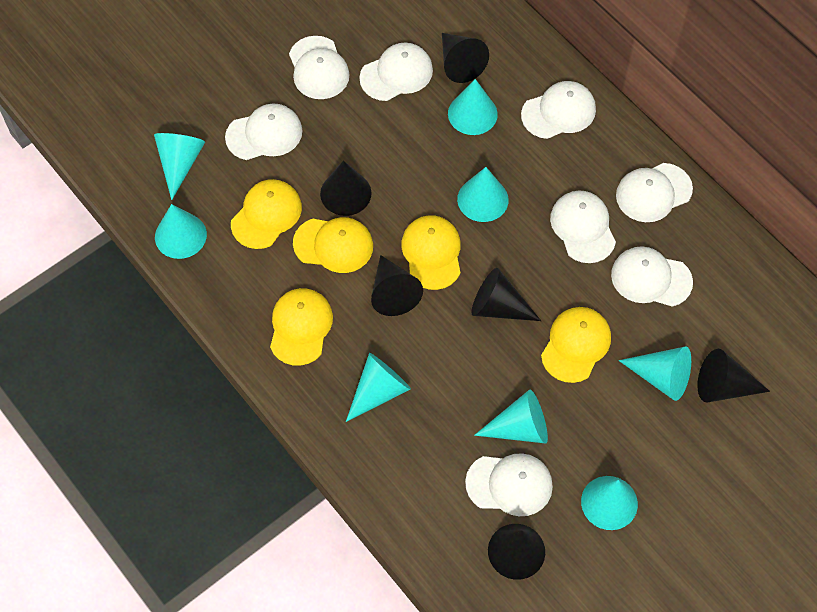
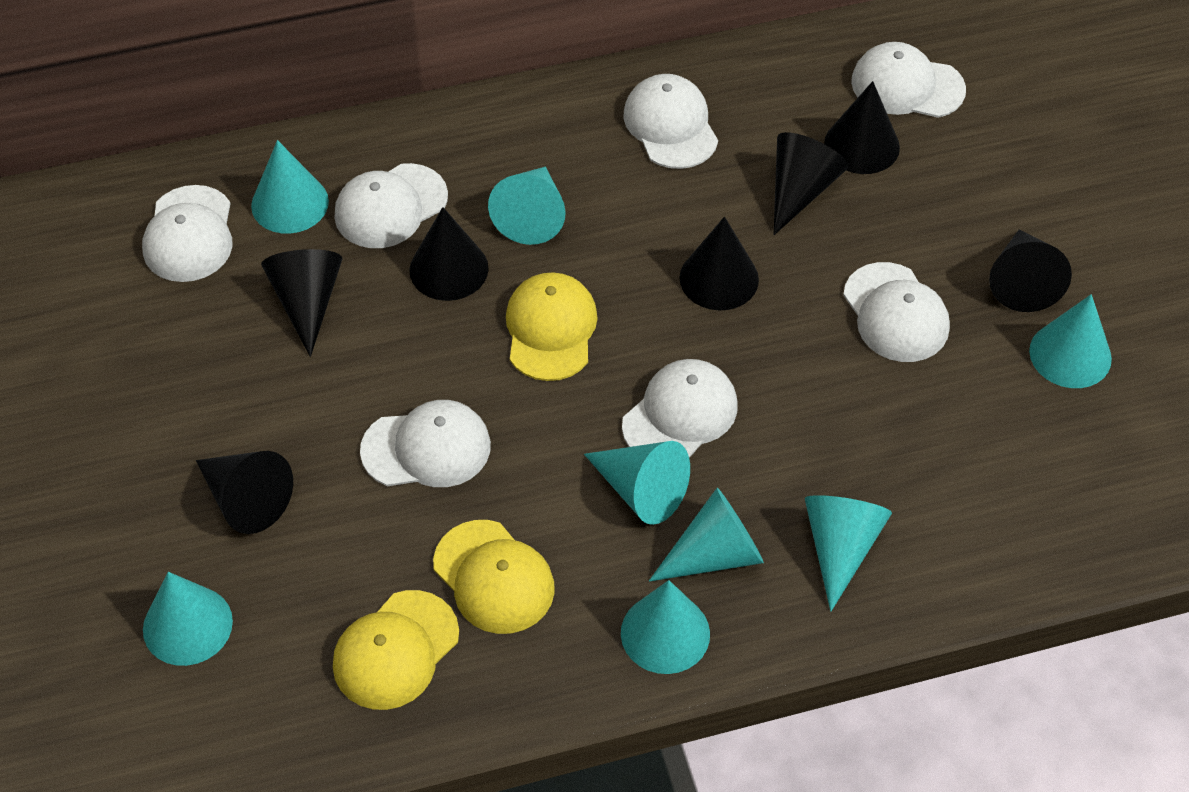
black cone: [320,160,372,216] [371,255,423,316] [442,33,489,83] [472,268,541,321] [488,524,545,580] [698,349,770,403] = 6 -> [196,451,293,534] [261,249,342,357] [409,207,489,301] [679,217,759,310] [773,132,848,235] [824,81,900,174] [989,230,1072,312] = 7
white cap: [225,104,302,160] [289,36,350,99] [359,43,433,101] [465,453,553,516] [521,81,596,139] [550,191,616,263] [611,246,693,307] [616,163,693,222] = 8 -> [142,185,233,282] [334,163,448,248] [360,400,491,487] [622,359,738,458] [623,74,718,169] [843,262,950,362] [851,42,966,118] = 7
yellow cap: [231,179,302,249] [270,288,333,366] [293,217,373,273] [401,215,461,290] [541,307,611,383] = 5 -> [333,590,459,710] [433,520,555,634] [506,272,598,381] = 3

